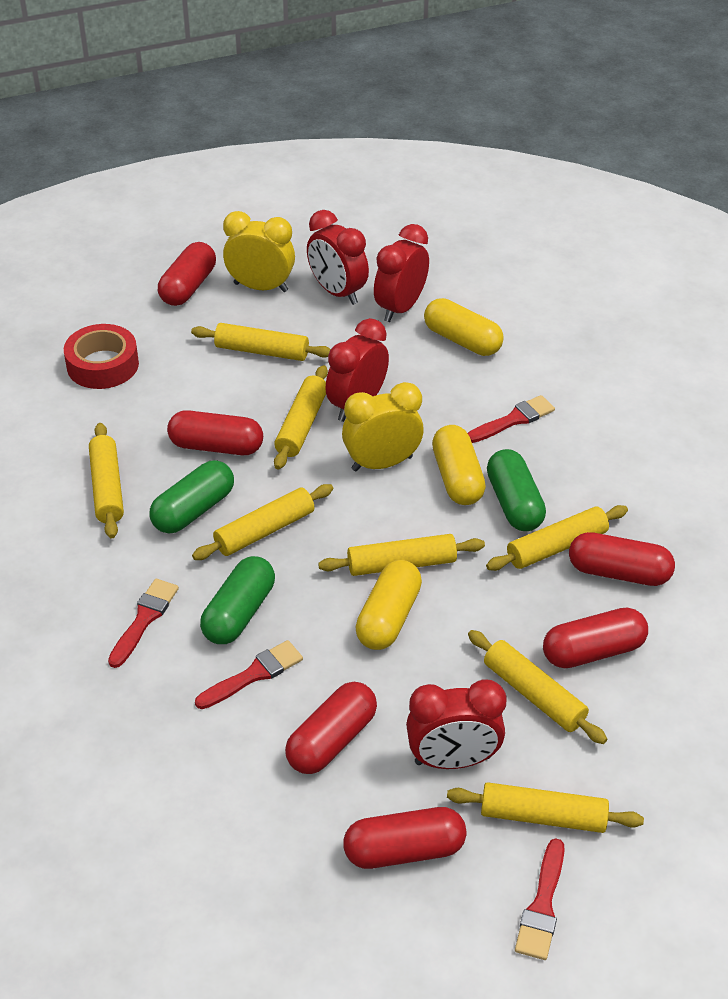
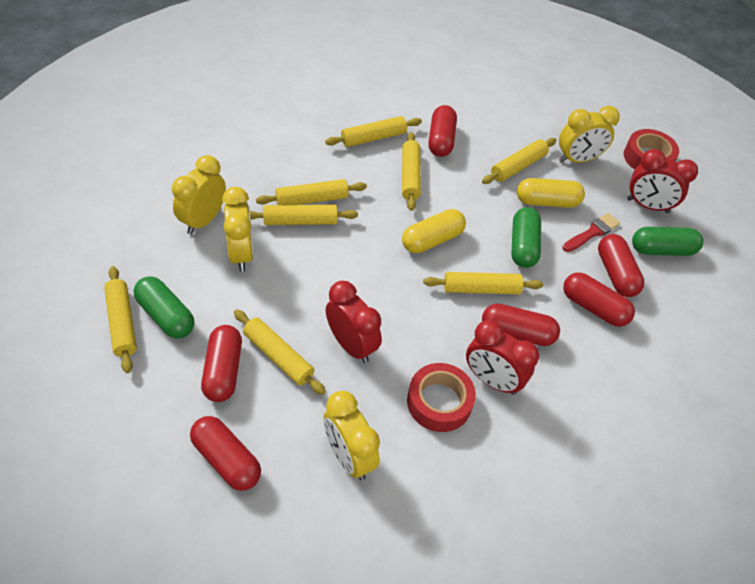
red brush: [108,579,179,668] [195,640,303,709] [468,395,555,443] [515,838,565,960] = 4 -> [563,213,620,252] = 1
red clock: [307,210,369,305] [326,318,389,422] [374,224,429,322] [406,680,506,769] = 4 -> [326,281,382,363] [466,320,539,395] [627,149,698,213] = 3
red tape: [64,324,139,389] = 1 -> [407,363,476,432] [624,129,679,170] = 2
yellow capsule: [355,560,422,650] [424,298,504,356] [432,425,486,505] = 3 -> [402,209,466,253] [517,178,585,208] = 2
yellow clock: [223,211,295,292] [342,382,424,472] = 2 -> [172,155,226,234] [222,187,253,272] [324,391,380,480] [559,106,620,163] = 4

